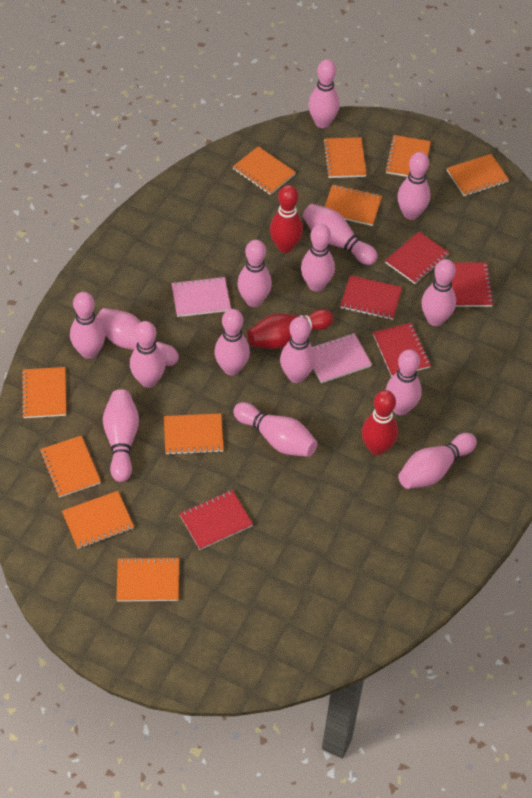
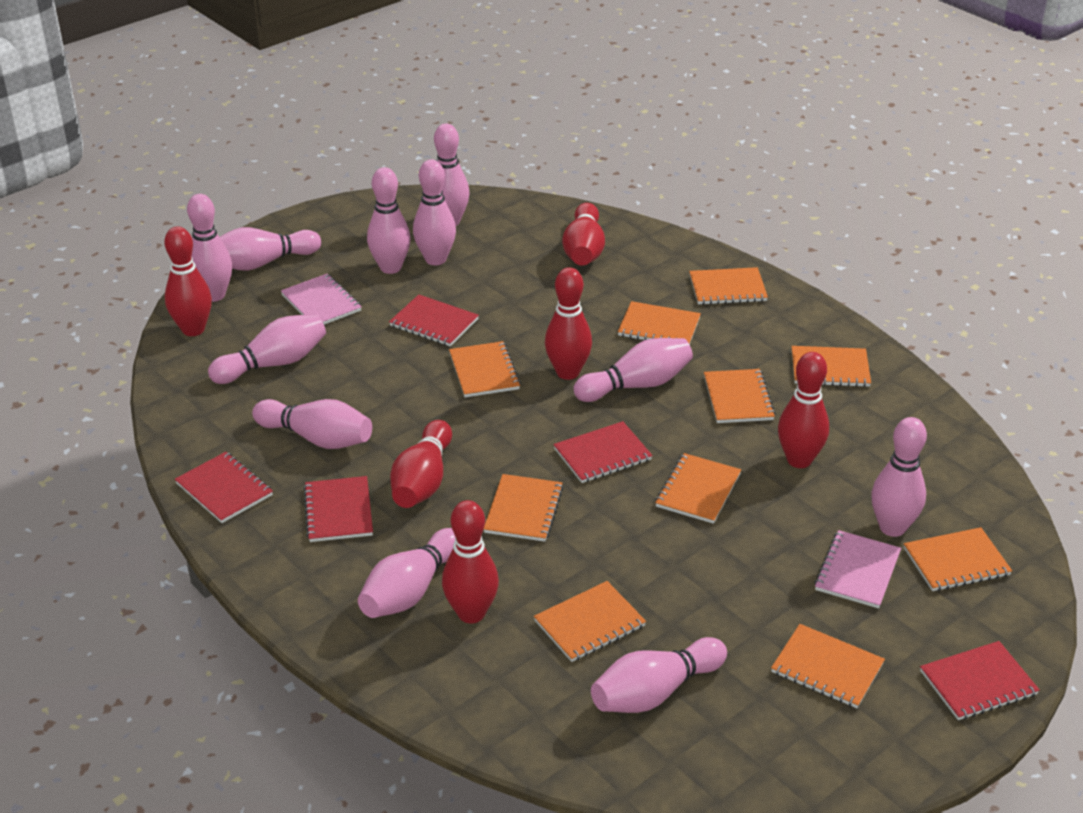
pink bowling pin: [70,292,105,359] [97,308,179,366] [103,389,139,482] [130,321,166,388] [214,309,250,375] [233,402,318,457] [237,240,272,307] [280,317,316,383] [301,224,335,292] [302,204,378,265] [308,59,340,128] [386,349,422,415] [397,152,430,220] [398,433,477,489] [421,259,456,326] = 15 -> [187,194,232,302] [208,314,326,384] [220,227,321,271] [252,399,372,449] [358,528,455,618] [367,167,411,274] [413,159,456,265] [434,124,470,226] [573,338,693,402] [591,637,727,713] [871,417,927,537] = 11
red bowling pin: [247,309,333,349] [270,185,303,253] [362,390,398,455] = 3 -> [164,226,212,336] [390,420,452,508] [442,500,499,623] [545,267,592,380] [562,203,605,265] [778,352,829,468] = 6

